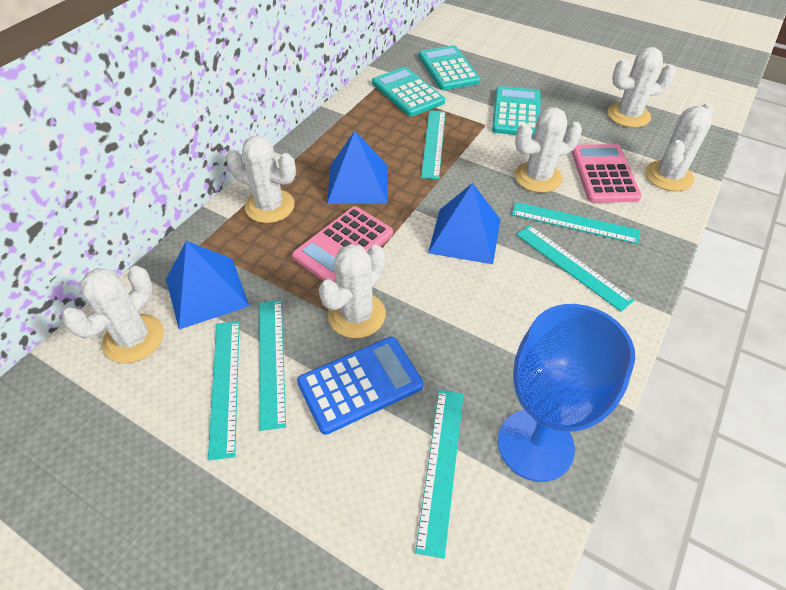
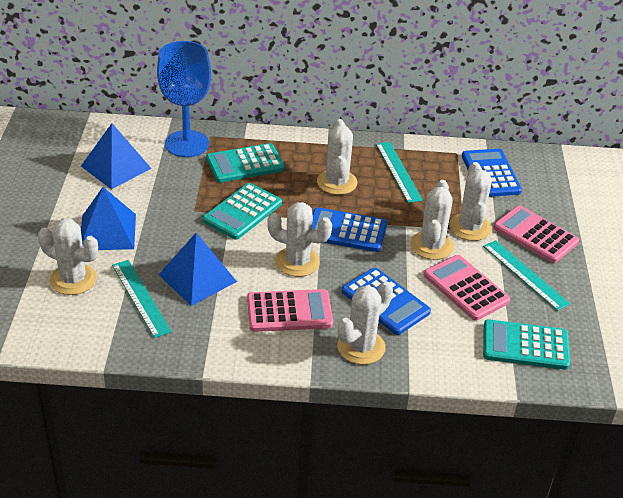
blue calculator: [297,337,423,435] = 1 -> [312,207,387,252] [342,268,431,335] [462,149,522,197] = 3
pink calculator: [292,206,393,283] [571,144,642,203] = 2 -> [247,289,333,332] [424,255,510,321] [493,205,579,263] = 3
turquoise ruler: [208,321,240,461] [259,300,286,431] [415,390,463,559] [421,110,445,179] [512,202,640,244] [516,225,635,312] = 6 -> [112,260,172,338] [376,142,423,203] [483,240,570,311] = 3

